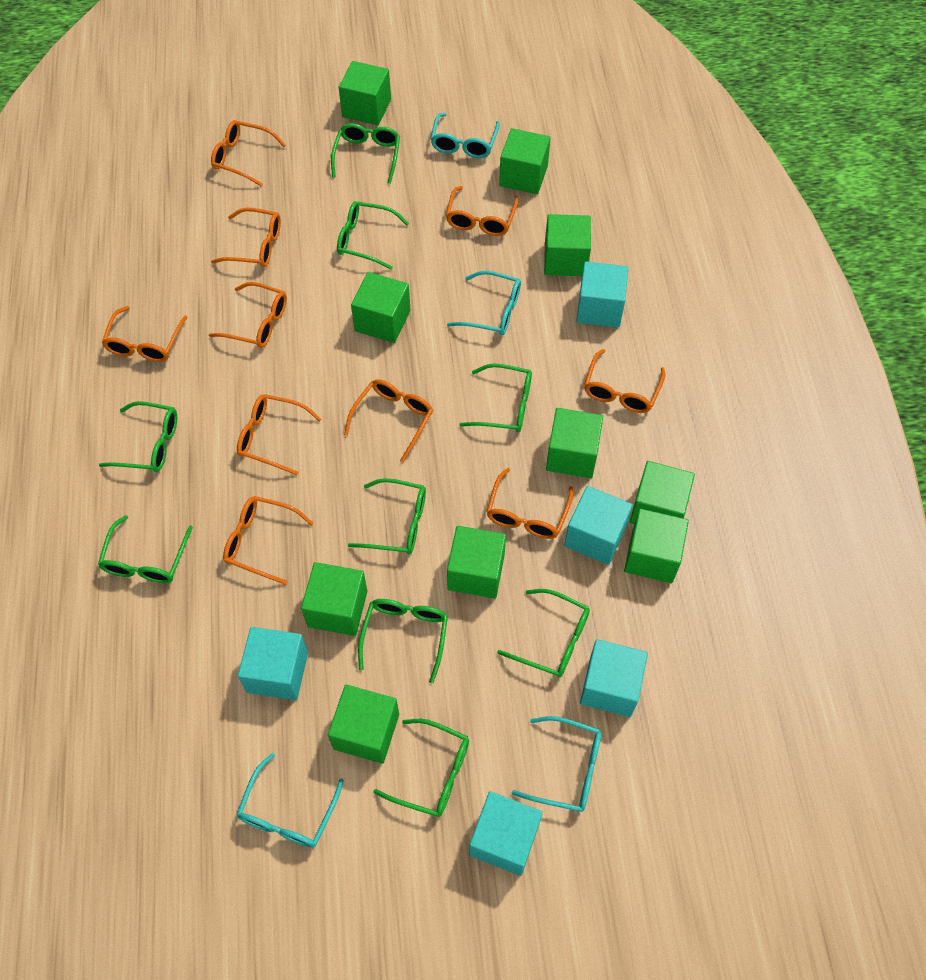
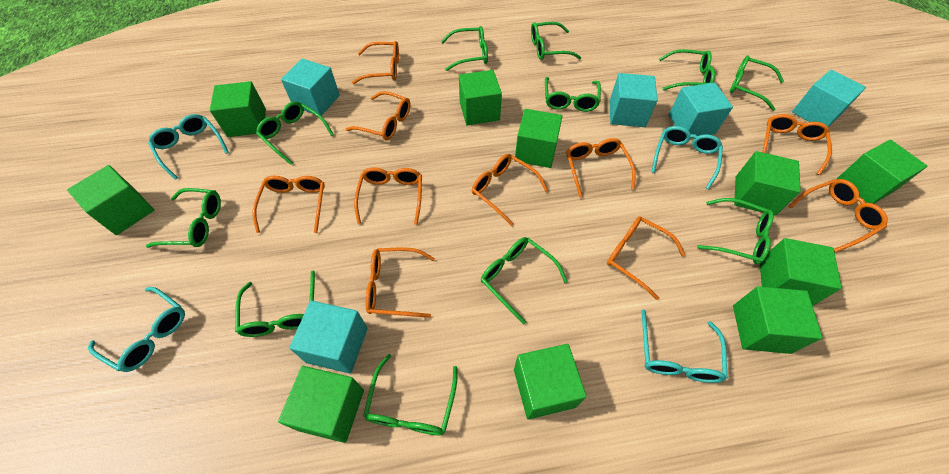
green glasses: [98,515,193,583] [99,401,177,472] [331,123,400,184] [337,201,409,270] [348,478,426,554] [358,599,448,683] [373,719,469,817] [459,363,532,432] [497,589,590,678] = 9 -> [146,188,221,248] [235,271,315,337] [256,101,334,165] [363,354,457,435] [441,26,488,71] [481,237,568,324] [531,22,581,60] [545,77,601,112] [659,49,715,90] [697,198,774,264] [730,55,784,111] = 11

